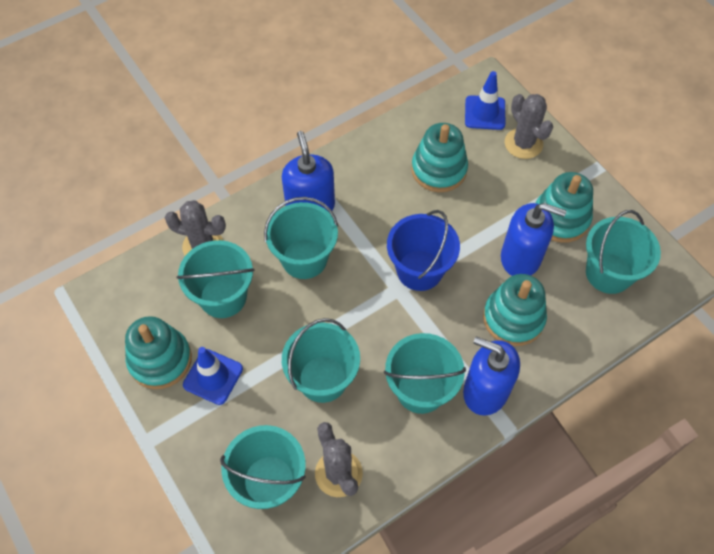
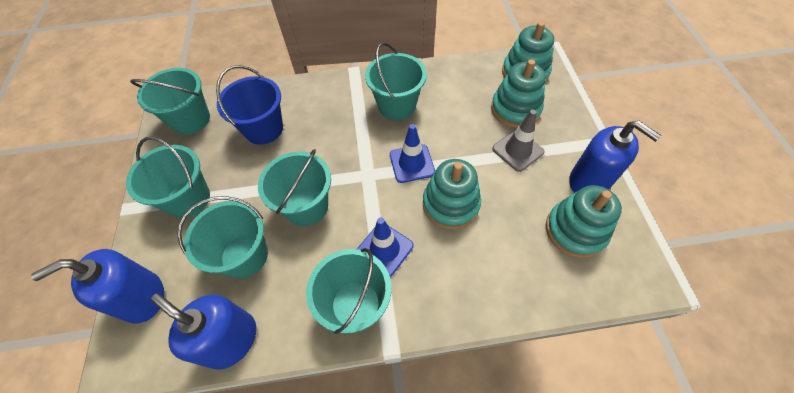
grey cactus: [165,200,226,256] [315,422,363,497] [505,94,553,159] = 3 -> none = 0
grey traffic cone: none = 0 -> [492,110,545,172] = 1

